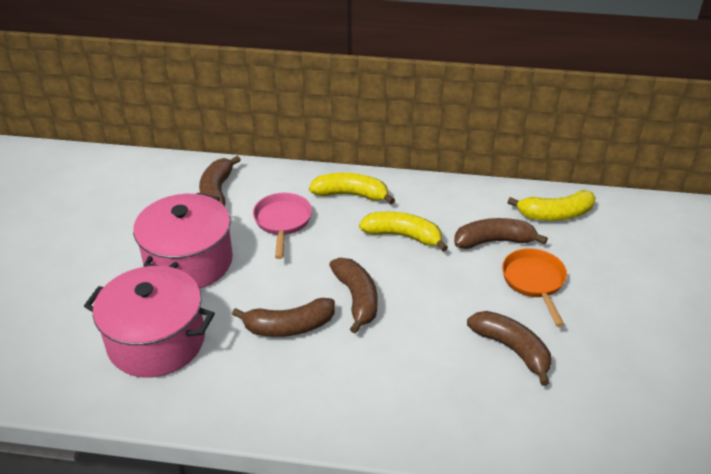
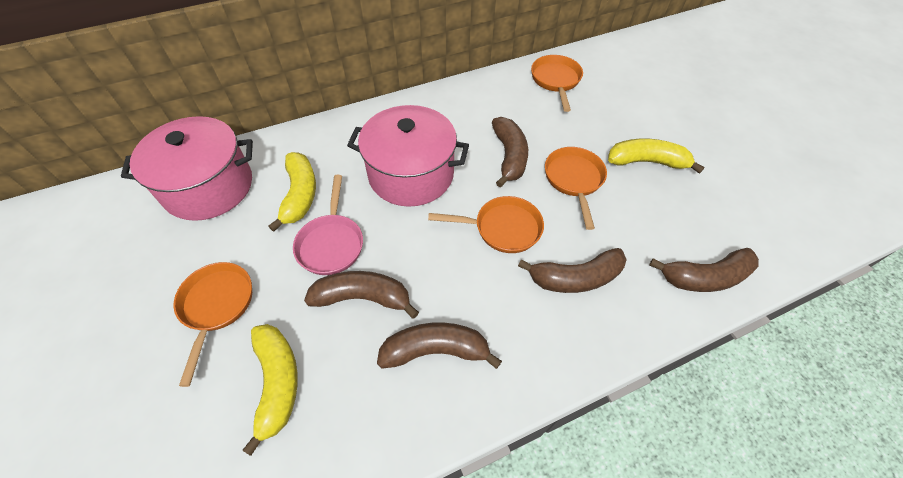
orange pan: [502,248,567,327] = 1 -> [174,262,252,387] [428,196,544,253] [531,55,583,112] [545,147,607,230] = 4

